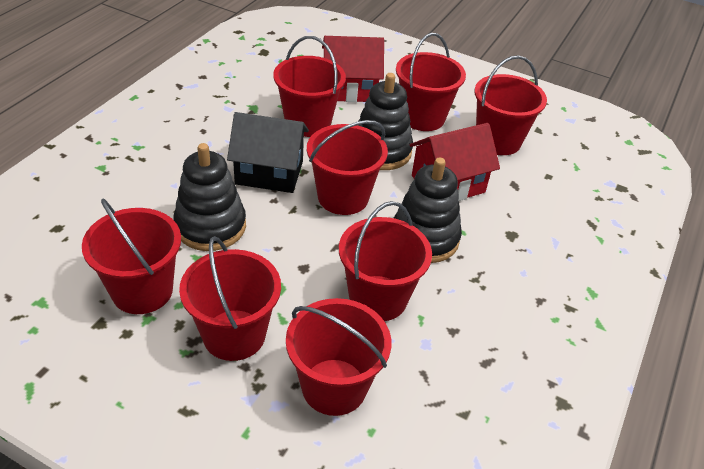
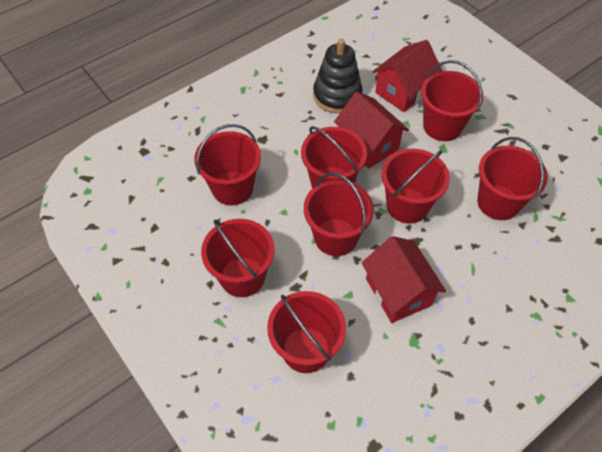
black house: [227,112,309,193] = 1 -> none = 0
black stacking toy: [173,143,246,251] [358,73,413,170] [394,157,462,263] = 3 -> [313,39,362,114] = 1
red house: [322,36,384,102] [410,123,500,201] = 2 -> [334,91,409,168] [361,236,446,323] [372,40,442,112] = 3

